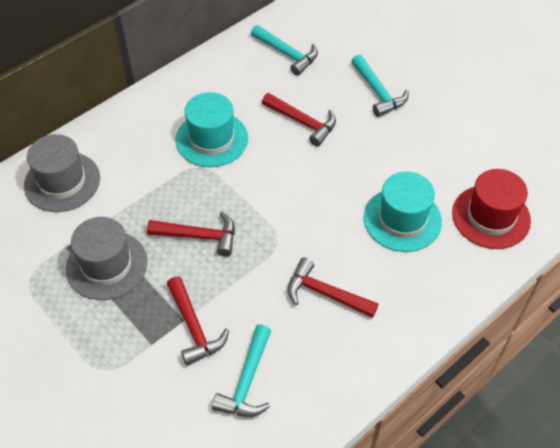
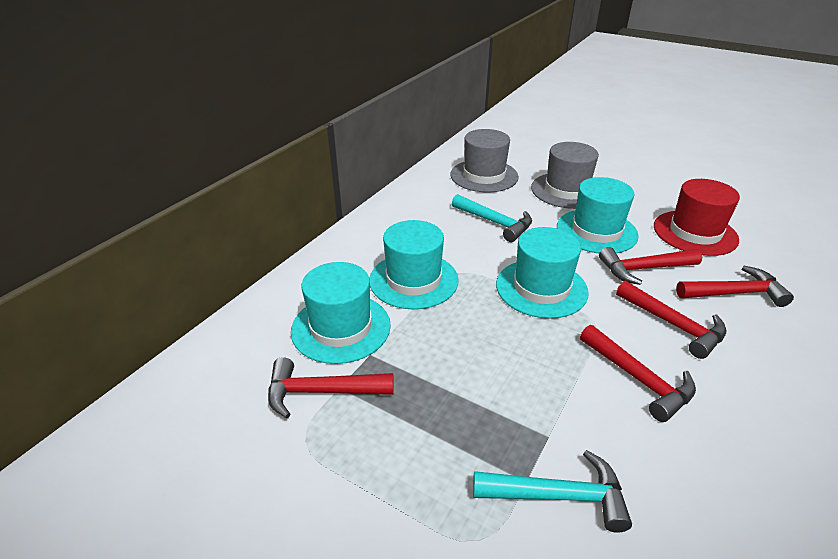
red hammer: [147,212,235,257] [167,276,229,366] [262,93,336,146] [288,258,379,318] = 4 -> [268,357,394,418] [580,325,696,422] [599,247,702,285] [616,281,726,359] [676,266,794,307] = 5
turquoise hammer: [212,325,271,417] [251,25,318,76] [351,55,409,117] = 3 -> [452,194,532,242] [473,450,632,532] = 2
turquoise hat: [176,92,248,167] [364,172,442,252] = 2 -> [291,262,391,364] [370,220,459,309] [496,227,589,318] [557,177,639,253] = 4

